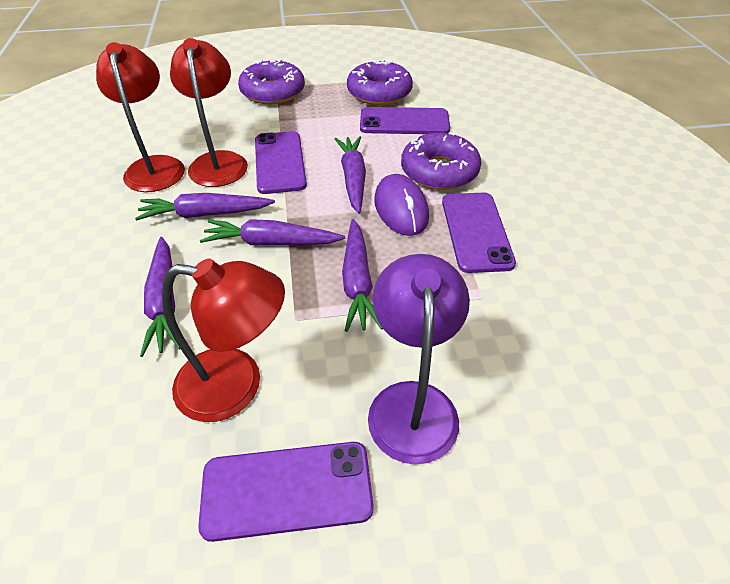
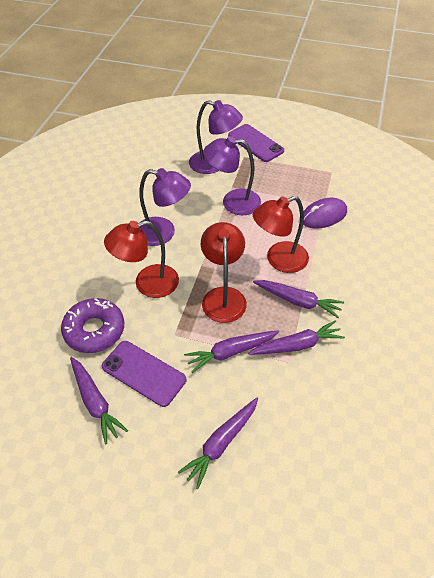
purple donut: [238,59,305,105] [347,59,413,105] [401,132,481,190] = 3 -> [61,298,124,353] = 1
purple lamp: [368,254,470,465] = 1 -> [139,168,191,246] [189,100,243,174] [203,136,261,215] = 3
purple phone: [198,442,374,542] [255,131,307,194] [360,107,450,134] [442,193,516,273] = 4 -> [102,341,186,407] [228,124,284,162] = 2

